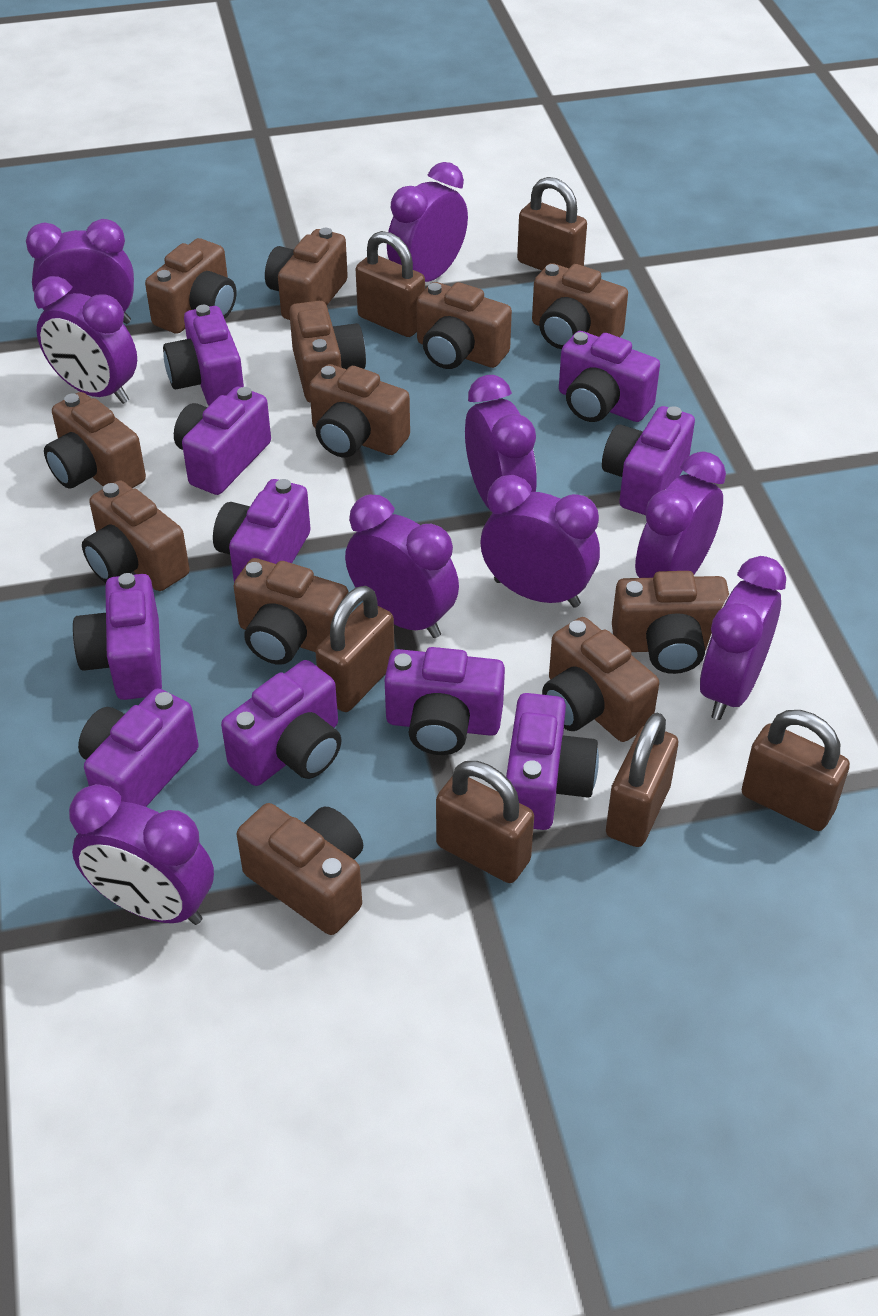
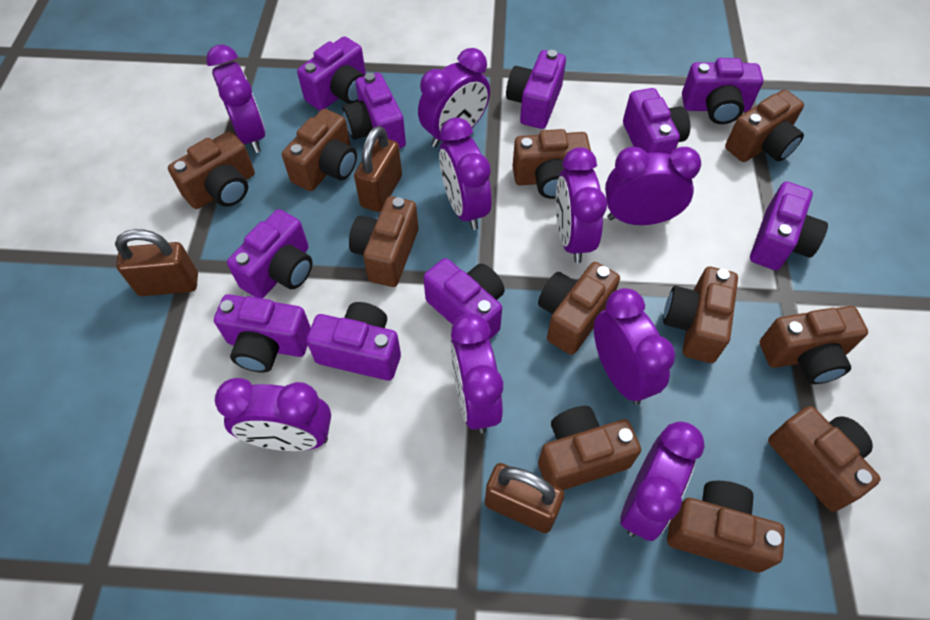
brown camera: [44,392,146,489] [82,480,189,591] [145,238,236,334] [234,558,348,665] [236,803,363,935] [265,228,348,320] [289,301,366,402] [309,364,410,457] [417,282,512,369] [532,263,628,349] [542,617,659,742] [612,571,729,674] = 12 -> [168,131,255,209] [282,109,357,191] [349,196,418,287] [513,129,591,199] [538,262,620,355] [538,406,641,490] [663,267,738,363] [667,481,785,573] [725,90,804,162] [760,306,868,384] [768,406,881,512] = 11
brown padlock: [316,586,395,712] [356,231,425,337] [436,761,534,883] [517,177,587,271] [606,713,678,847] [742,710,850,831] = 6 -> [115,229,198,296] [354,126,402,212] [485,463,564,533] = 3

